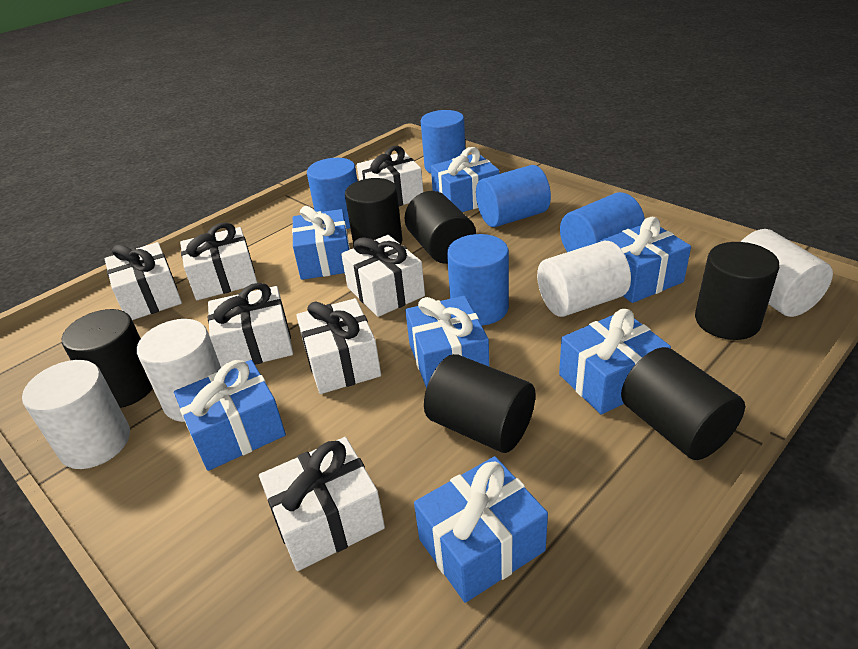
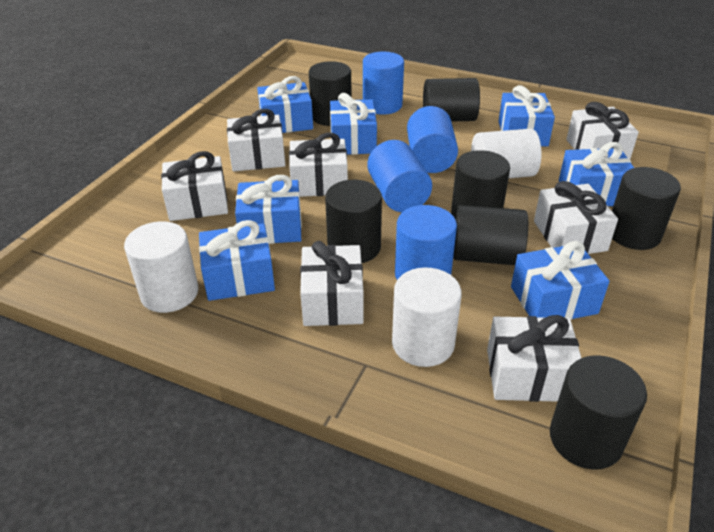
black cylinder: [62,309,153,408] [345,178,403,244] [405,191,476,264] [424,354,535,453] [621,347,745,460] [695,242,780,340] = 6 -> [309,61,352,126] [325,180,382,263] [423,78,480,122] [451,150,510,220] [453,205,528,265] [550,355,647,470] [612,167,681,250] = 7
blue cylinder: [307,158,357,229] [421,110,465,173] [447,234,509,326] [476,165,551,227] [560,192,645,252] = 5 -> [363,52,404,115] [367,140,432,212] [395,205,457,280] [407,106,458,173] = 4
white cylinder: [22,360,130,469] [137,319,221,422] [537,241,631,317] [741,229,833,317] = 4 -> [124,221,198,313] [392,267,462,367] [471,129,541,178] = 3

